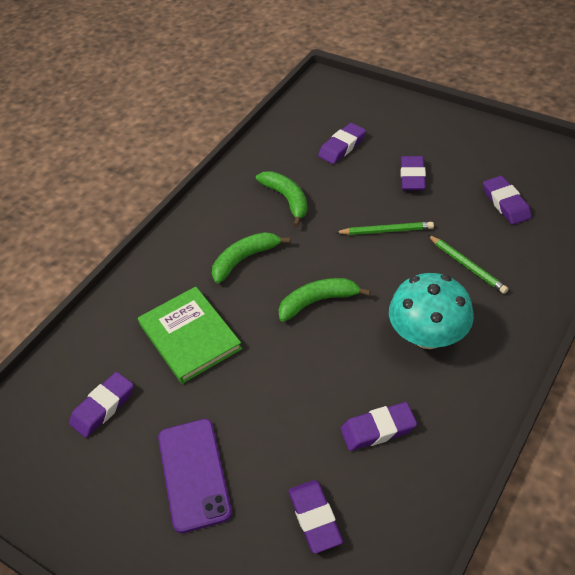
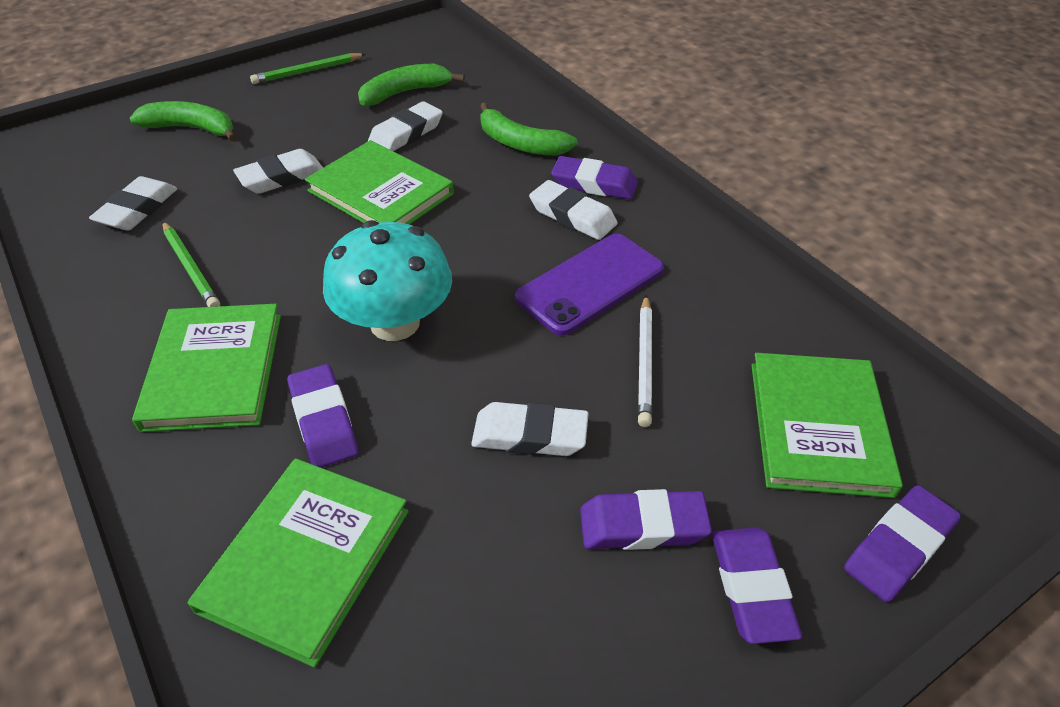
green book: [138,286,242,384] = 1 -> [132,304,281,432] [187,458,409,668] [305,140,454,224] [751,353,903,498] = 4
purple eraser: [69,372,134,438] [289,480,343,554] [318,123,366,164] [340,402,417,451] [400,156,426,190] [483,176,532,225] = 6 -> [287,364,359,468] [551,156,638,199] [580,489,712,550] [712,528,802,644] [844,485,961,602] = 5
white eraser: none = 0 -> [89,176,177,230] [233,149,323,194] [368,101,443,151] [471,402,589,456] [529,180,618,240] = 5
white pencil: none = 0 -> [638,295,652,427] = 1

